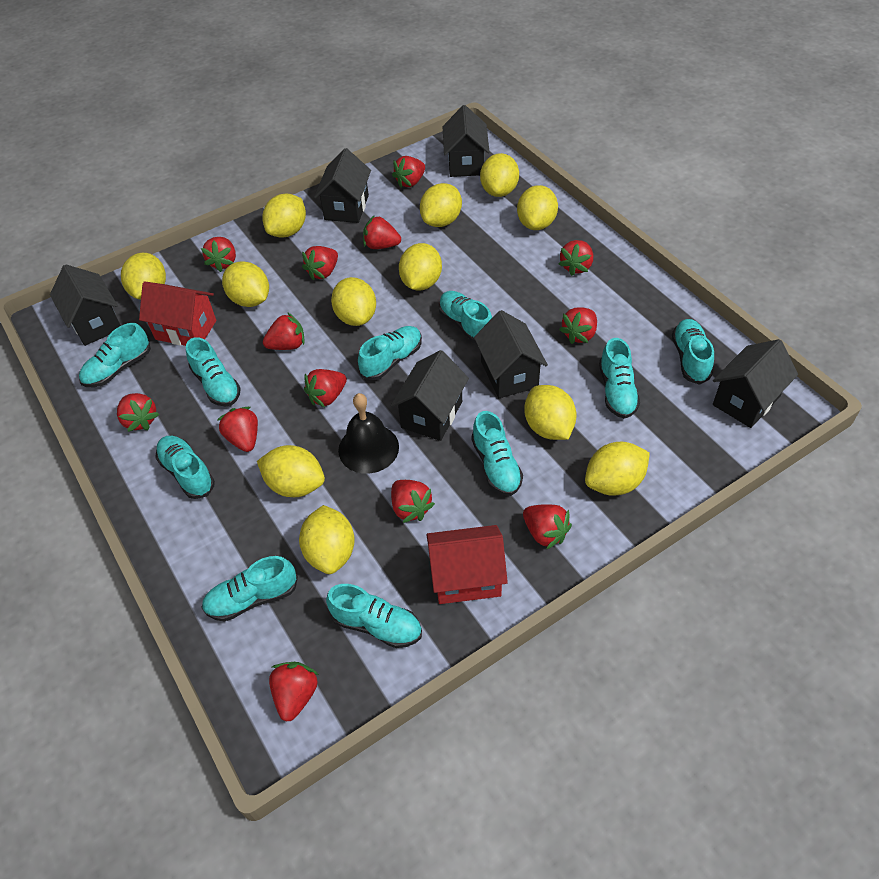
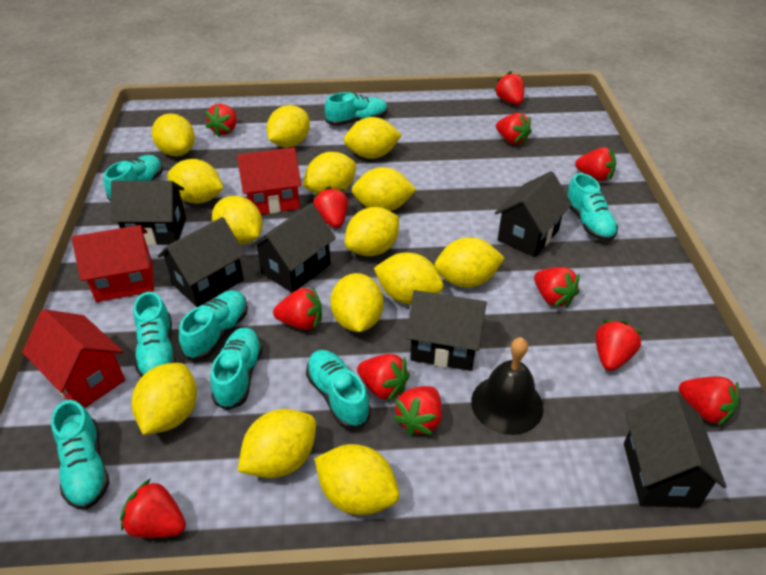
red house: [139,281,216,346] [426,525,508,604] = 2 -> [22,309,125,408] [72,225,154,302] [237,147,301,214] = 3
red strawberry: [117,393,159,432] [201,237,236,272] [217,407,258,452] [263,312,305,350] [269,662,319,722] [302,246,338,280] [304,369,347,407] [363,215,401,249] [391,480,435,523] [392,156,425,188] [523,504,572,549] [559,240,593,276] [559,307,597,344] = 13 -> [120,478,186,538] [205,104,237,137] [273,287,322,330] [313,187,348,228] [357,354,410,402] [393,386,442,436] [494,71,524,105] [496,113,532,145] [534,267,580,308] [575,147,616,181] [596,320,643,371] [679,376,739,426] = 12
turquoise shoe: [79,323,151,387] [155,436,215,499] [186,337,241,406] [201,556,298,622] [326,584,422,648] [358,326,422,380] [439,291,492,343] [471,411,523,496] [599,338,640,419] [672,319,714,385] = 10 -> [51,400,109,510] [104,155,163,201] [133,292,176,377] [179,290,248,361] [210,327,263,411] [306,350,371,429] [325,92,388,126] [567,173,618,241] = 8
yellow lemon: [121,253,166,300] [222,261,269,307] [257,445,325,497] [262,193,306,238] [299,505,355,574] [331,277,376,326] [399,243,442,291] [420,183,462,227] [480,153,519,197] [517,185,558,230] [524,385,577,440] [585,442,650,496] = 12 -> [132,363,197,435] [152,114,195,156] [167,159,224,203] [212,196,263,245] [238,409,316,478] [267,105,310,147] [303,152,356,193] [315,444,399,515] [330,273,383,332] [344,117,402,159] [345,207,399,256] [352,167,416,211] [374,252,444,304] [434,237,505,288] = 14

